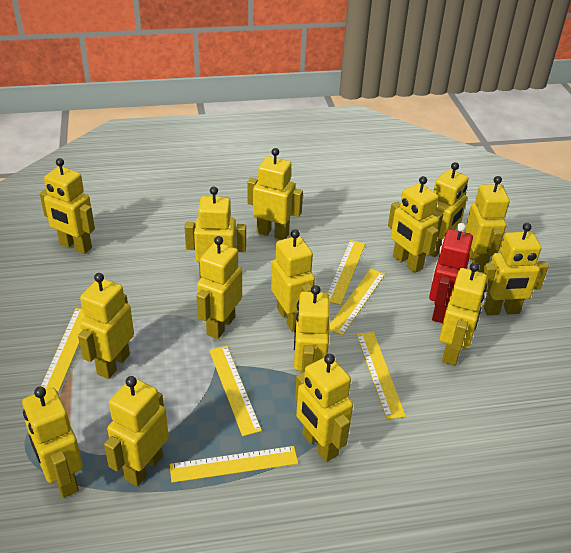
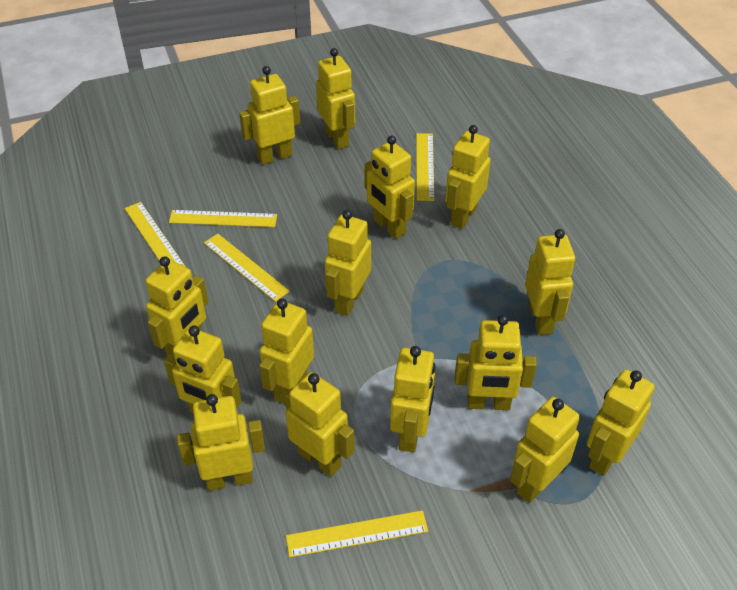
red robot: [429,223,473,323] = 1 -> none = 0
yellow ruler: [41,308,85,392] [170,446,298,483] [209,346,262,436] [328,240,365,305] [329,268,385,336] [356,332,406,419] = 6 -> [124,202,186,267] [169,210,277,227] [204,234,290,302] [286,510,428,557] [416,133,434,201] = 5

